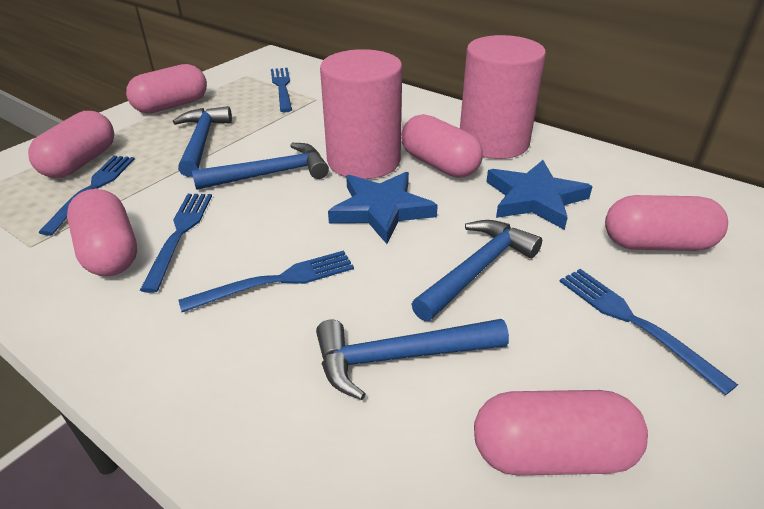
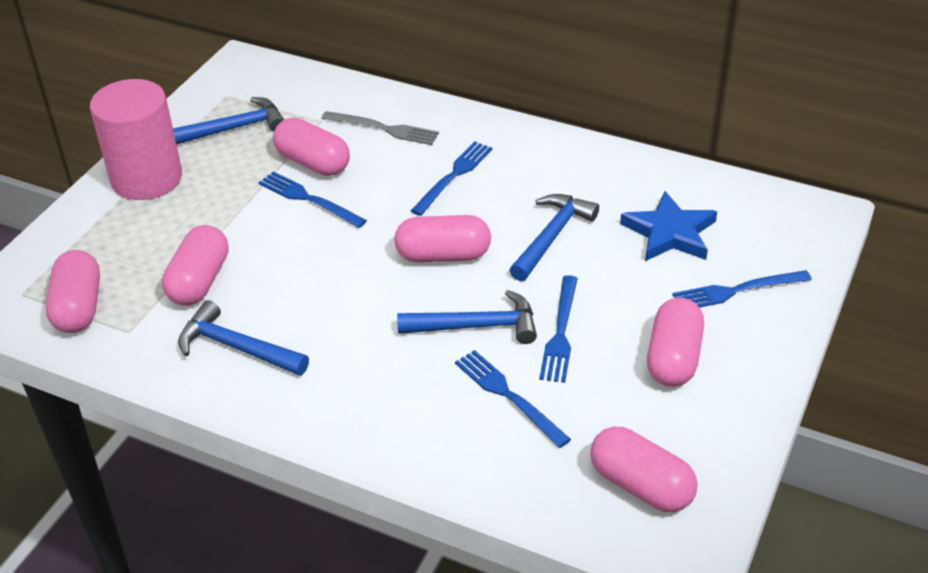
blue star: [328,172,438,244] [486,160,593,230] = 2 -> [620,191,717,261] = 1
grey fork: none = 0 -> [321,111,439,145] = 1
pink cylinder: [320,49,402,179] [460,35,546,159] = 2 -> [90,79,182,200] = 1

